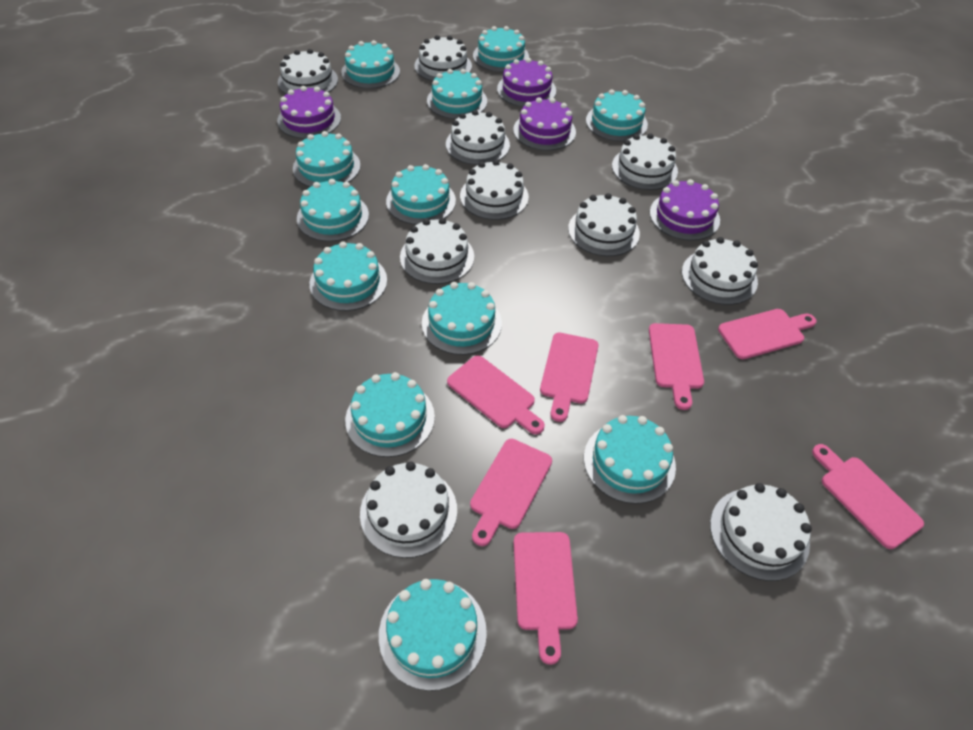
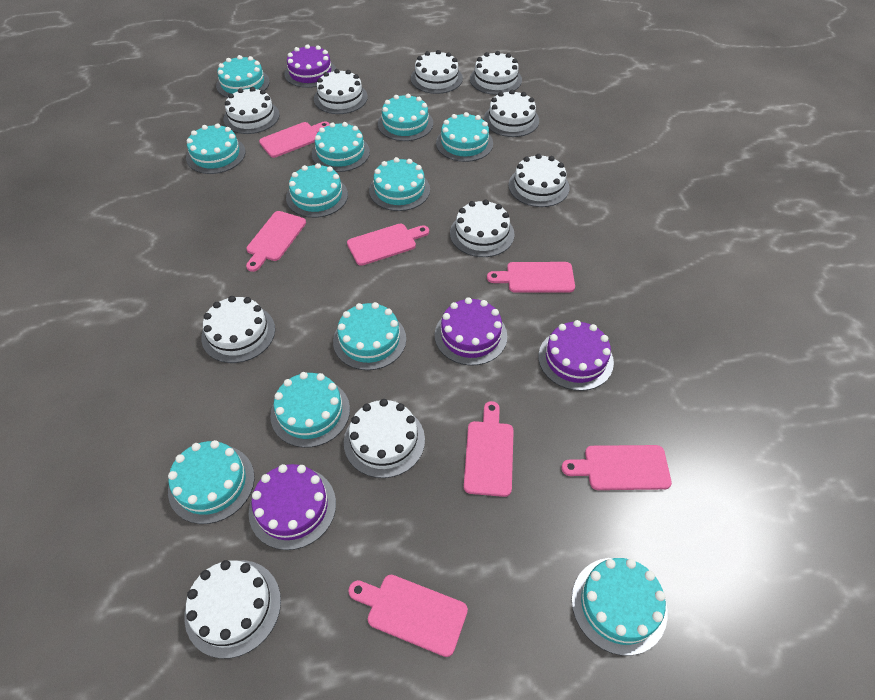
turquoise cake: [293,131,361,187] [297,179,369,242] [309,241,387,311] [341,40,400,89] [345,372,435,457] [379,579,487,691] [386,164,456,225] [422,282,502,355] [427,69,487,119] [473,26,529,72] [584,415,676,504] [586,89,648,142] = 12 -> [168,440,255,524] [186,123,246,174] [216,55,270,98] [270,372,350,448] [286,163,348,218] [312,122,370,172] [333,302,406,370] [369,157,430,211] [378,93,433,141] [436,112,493,162] [572,558,668,656] = 11

